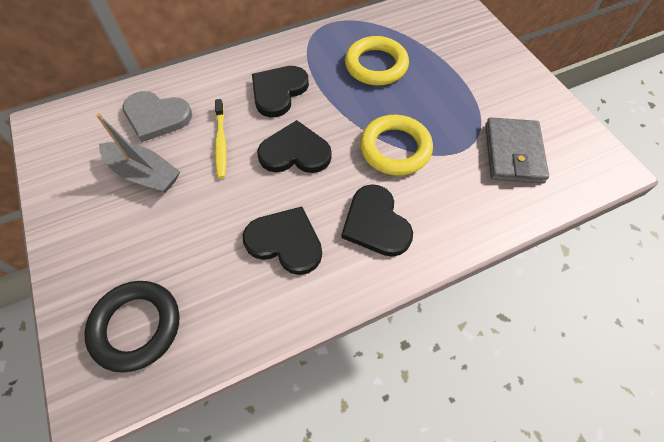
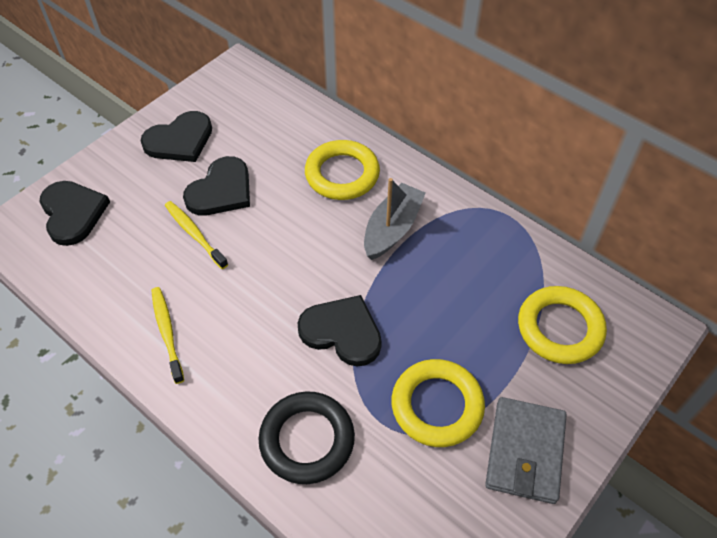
grey heart: [122,91,192,143] = 1 -> none = 0
yellow ring: [345,36,409,86] [360,115,433,176] = 2 -> [305,140,380,200] [392,359,485,447] [518,286,607,364] = 3
yellow toothbrush: [215,99,227,179] = 1 -> [151,287,184,384] [165,201,228,269] = 2

